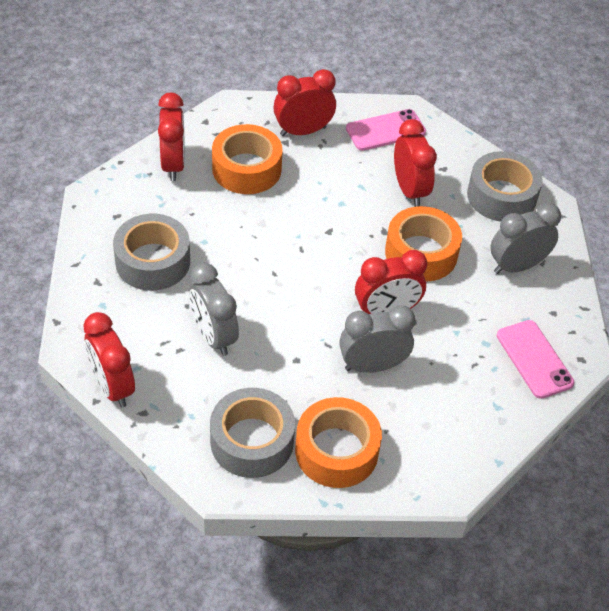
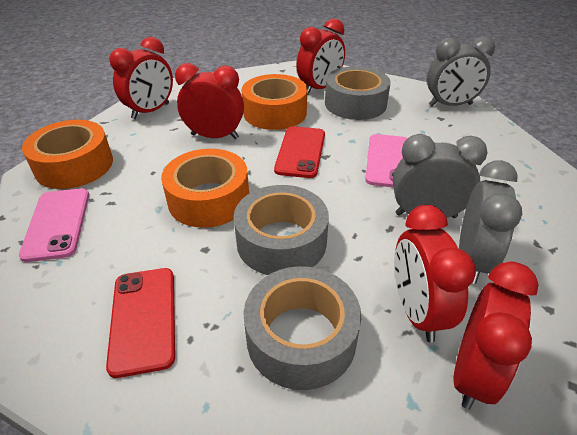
red phone: none = 0 -> [106,268,175,378] [274,126,325,178] = 2

